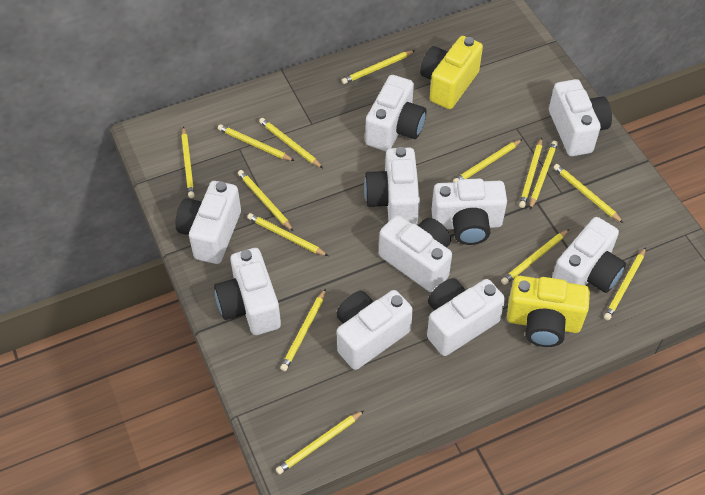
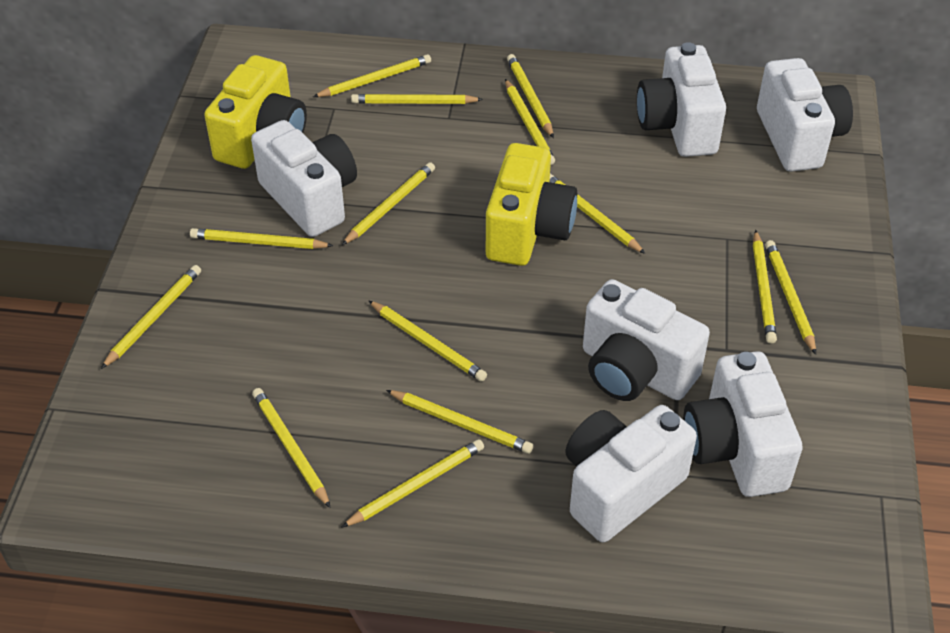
white camera: [175,181,241,264] [214,248,281,335] [336,290,413,370] [364,147,420,225] [365,75,426,151] [379,215,452,292] [427,278,505,356] [431,179,507,245] [549,79,612,156] [552,217,626,293] = 10 -> [251,120,357,237] [565,405,697,542] [583,279,710,401] [637,42,726,157] [683,351,803,497] [757,58,853,172] = 6

